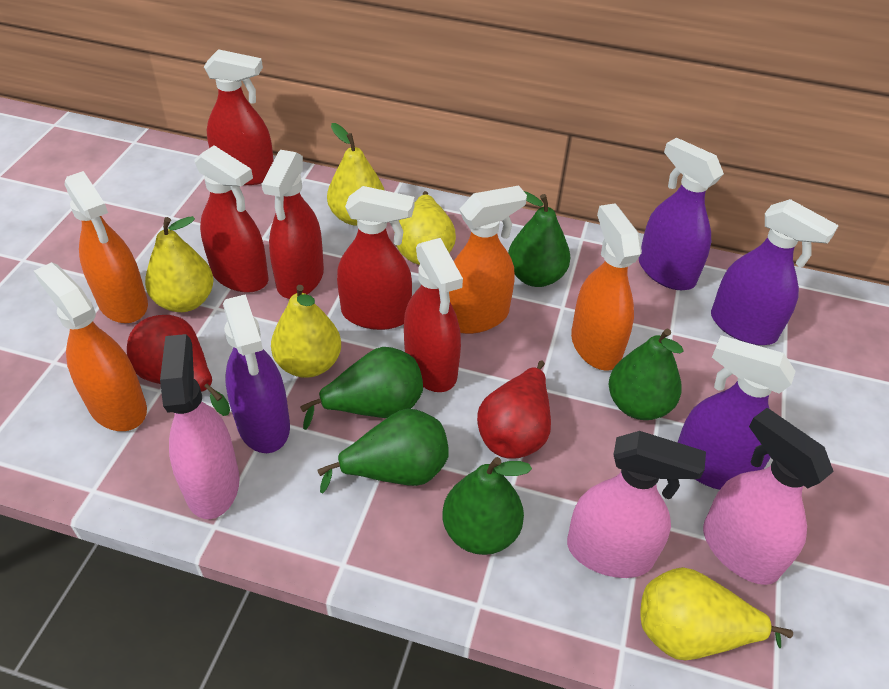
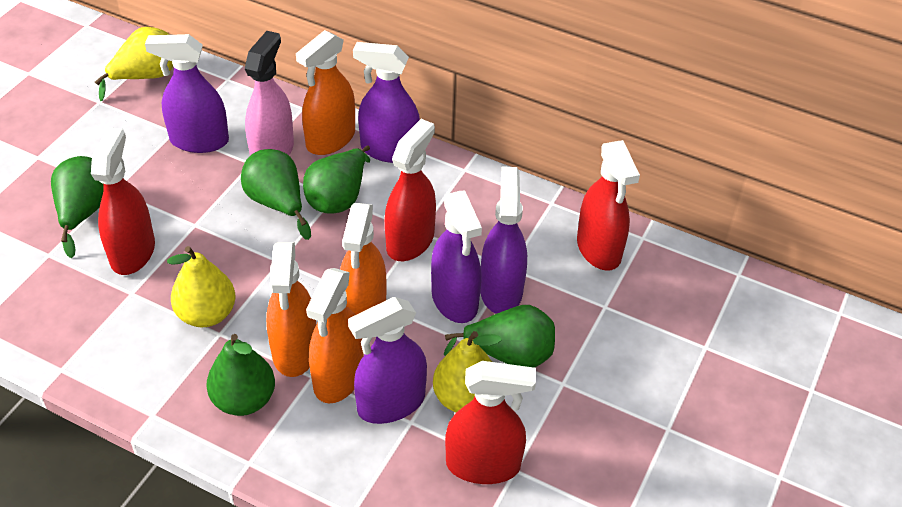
pink spray bottle: [160,334,240,519] [567,431,706,578] [703,408,834,585] = 3 -> [245,31,294,155] = 1
purple spray bottle: [223,294,290,453] [639,137,724,290] [677,335,796,490] [711,199,839,345] = 4 -> [145,34,229,153] [348,297,427,424] [353,42,420,163] [431,190,482,323] [480,166,527,314] = 5
red pear: [127,315,230,416] [477,360,551,459] = 2 -> none = 0
red spray bottle: [195,146,268,293] [204,49,274,185] [261,150,324,299] [337,186,415,330] [404,238,463,392] = 5 -> [91,127,155,275] [384,119,436,261] [445,361,536,484] [577,140,640,271] = 4
yellow pear: [145,216,214,312] [271,285,341,378] [327,123,384,226] [396,191,456,265] [640,567,793,660] = 5 -> [95,27,173,101] [167,246,236,327] [433,331,502,412] = 3

